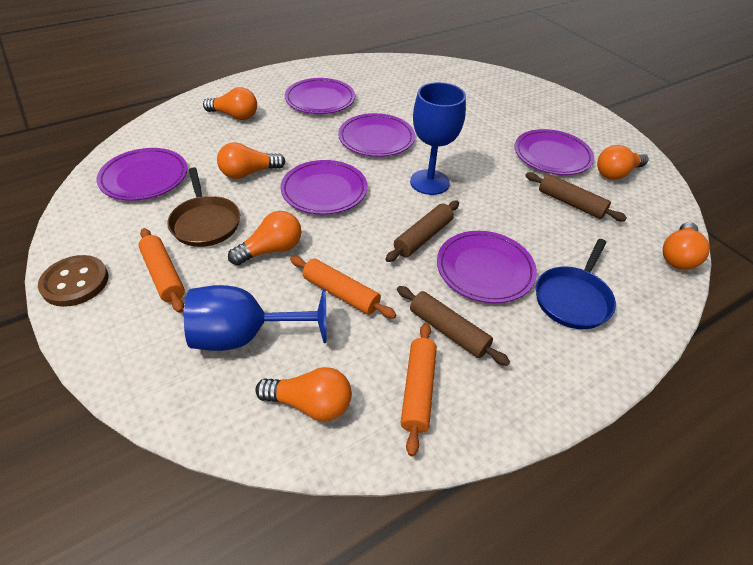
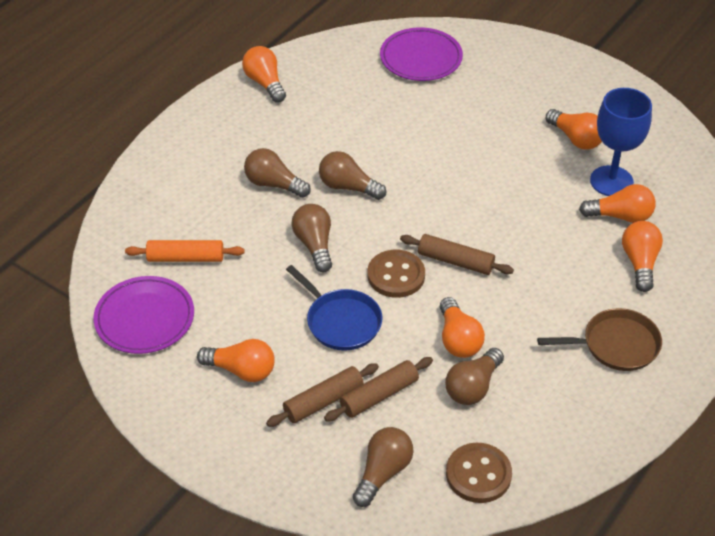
blue goblet: [184,285,326,351] [410,82,466,195] = 2 -> [590,88,652,196] = 1
brown button: [38,255,108,307] = 1 -> [368,250,425,298] [446,443,512,503] = 2
brown light bulb: none = 0 -> [244,148,311,198] [291,204,332,272] [319,151,386,200] [353,427,413,507] [445,348,504,405] = 5
orange rolling pin: [138,228,185,313] [290,256,397,318] [401,323,437,456] = 3 -> [125,240,245,262] = 1
purple plate: [97,148,187,201] [281,160,367,215] [285,78,355,114] [338,113,415,157] [437,231,537,303] [514,129,594,175] = 6 -> [93,276,194,354] [380,27,463,81] = 2

